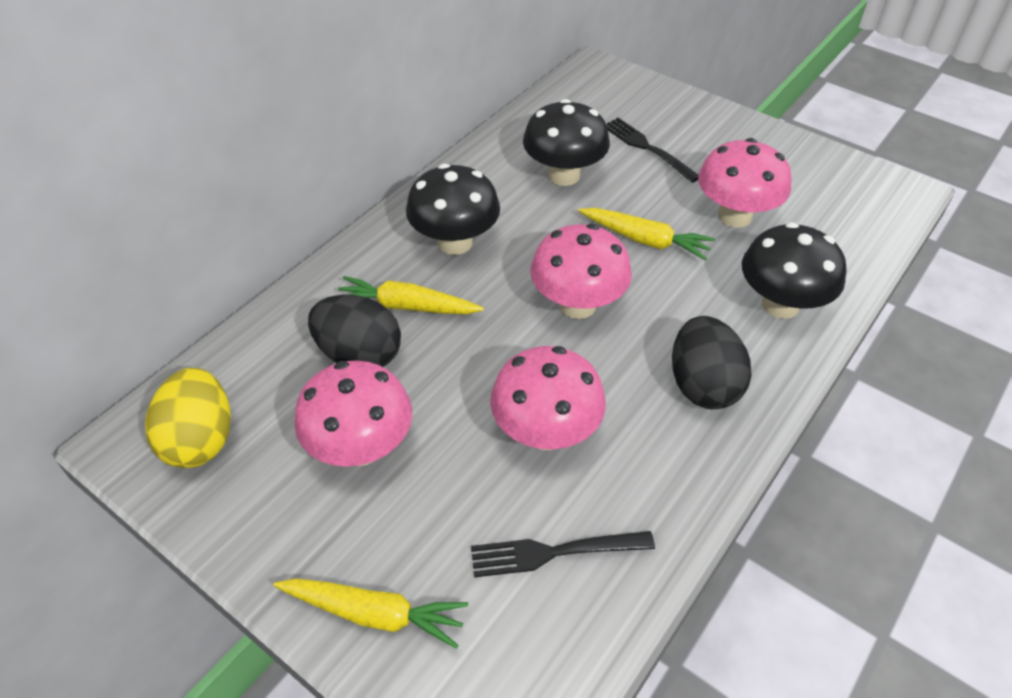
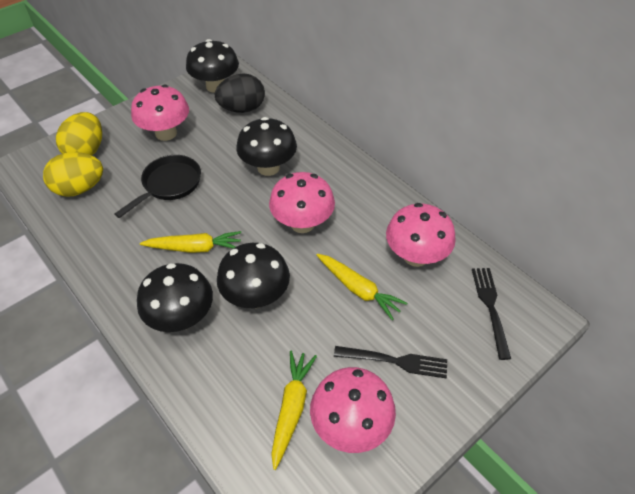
black egg: [308,294,401,367] [672,316,751,409] = 2 -> [215,73,265,113] = 1
black mushroom: [406,164,500,255] [523,99,610,186] [742,222,847,319] = 3 -> [137,263,213,332] [186,39,239,93] [217,243,290,308] [236,117,297,176] = 4
black pan: none = 0 -> [115,155,201,218] = 1
yellow egg: [145,368,231,468] = 1 -> [43,152,103,197] [56,112,102,155] = 2

